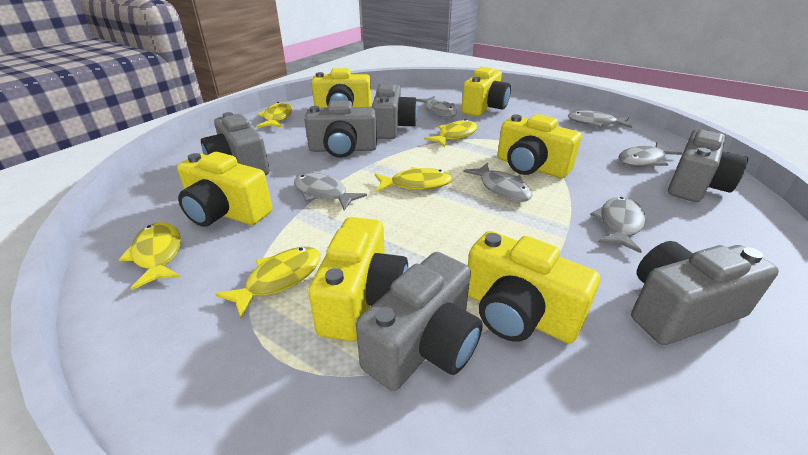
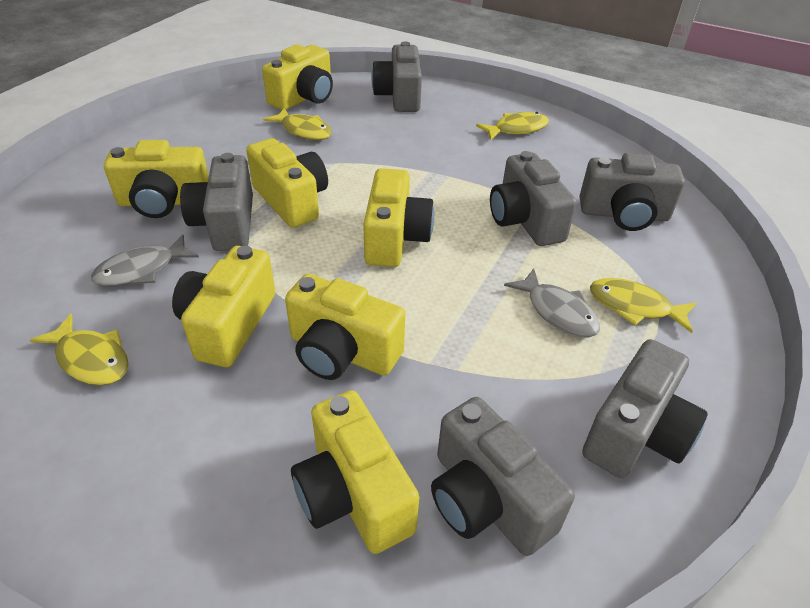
grey fish: [294,173,367,210] [416,96,457,117] [463,163,532,202] [568,111,632,128] [590,197,646,253] [618,142,682,167] = 6 -> [91,234,199,286] [504,268,600,338] = 2
yellow camera: [177,152,272,227] [308,217,408,341] [311,68,371,108] [461,67,511,116] [468,231,600,343] [497,114,582,178] = 6 -> [104,140,209,218] [172,246,275,367] [246,138,328,228] [262,44,333,110] [285,274,405,380] [291,390,419,554] [363,168,434,267] = 7
yellow fish: [119,222,181,290] [215,247,320,319] [257,102,292,127] [375,167,452,192] [424,119,477,147] = 5 -> [30,313,129,385] [263,107,332,140] [476,112,549,140] [590,278,696,333] = 4

